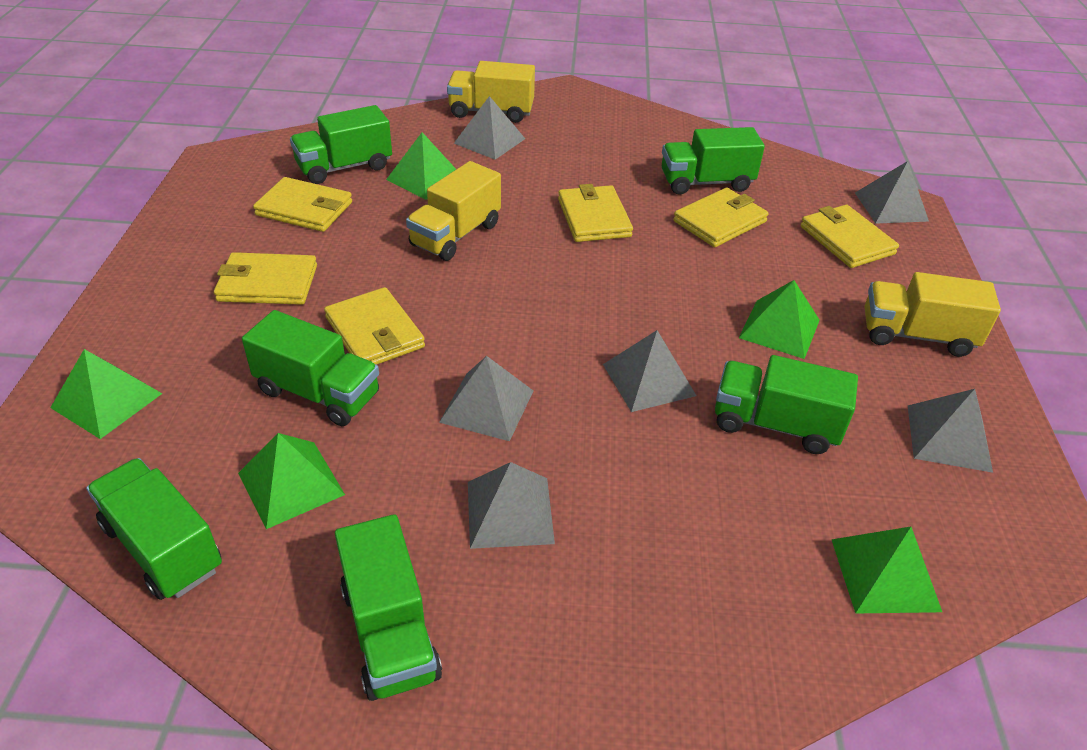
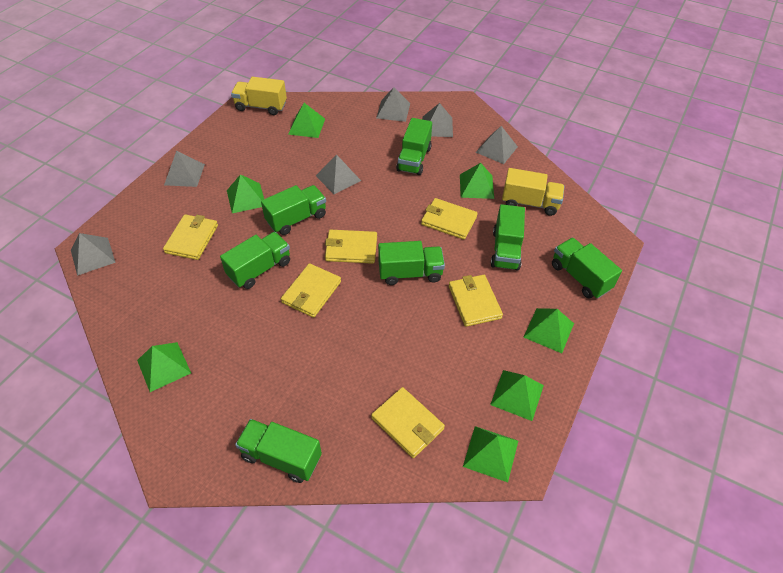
green pyramid: [50,349,162,439] [238,433,345,529] [386,132,456,200] [739,280,820,359] [831,526,942,613] = 5 -> [137,342,191,392] [227,174,264,213] [288,103,325,138] [460,163,494,199] [463,426,518,482] [490,370,544,421] [524,308,574,353] = 7
green truck: [86,458,222,600] [242,310,379,426] [290,105,392,184] [335,514,442,701] [662,127,765,195] [715,355,858,454] = 6 -> [220,232,290,289] [235,419,322,483] [261,185,326,235] [378,241,445,285] [396,118,432,175] [491,204,525,271] [552,238,622,299] = 7
yellow truck: [406,161,501,261] [447,61,535,123] [865,272,1001,357] = 3 -> [231,77,287,115] [502,168,565,216] = 2

